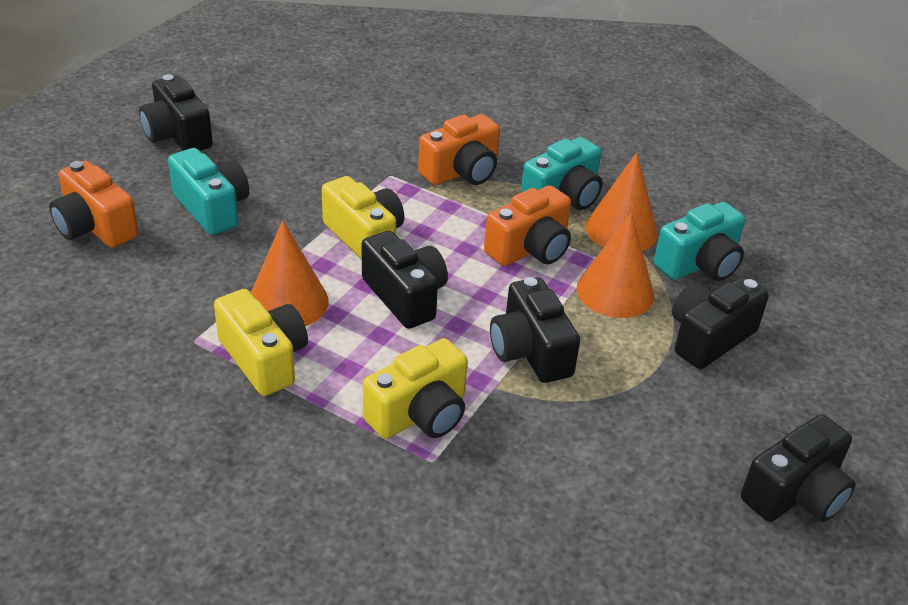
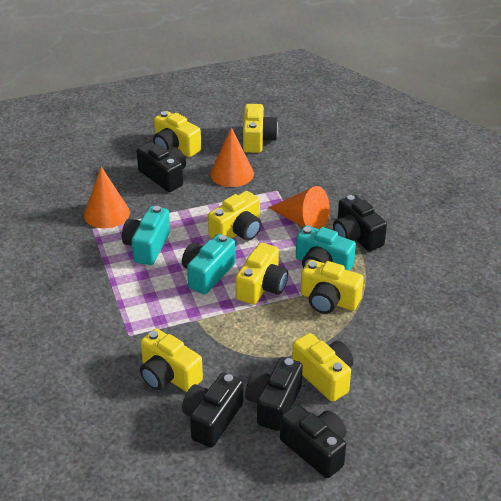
orange camera: [49,161,139,248] [418,114,500,185] [484,185,571,266] = 3 -> none = 0
yellow camera: [214,289,308,396] [322,176,404,259] [363,338,468,439] = 3 -> [140,328,203,392] [153,111,201,157] [208,191,262,241] [236,243,288,305] [243,104,278,153] [292,333,353,402] [301,260,364,314] = 7

